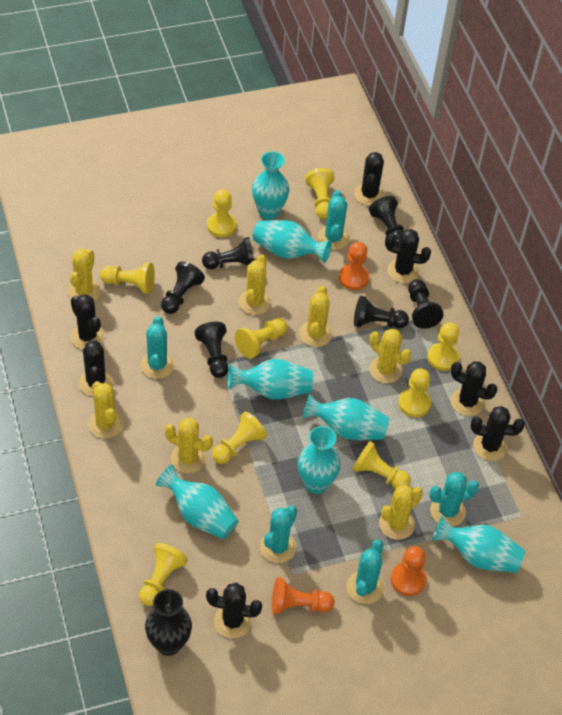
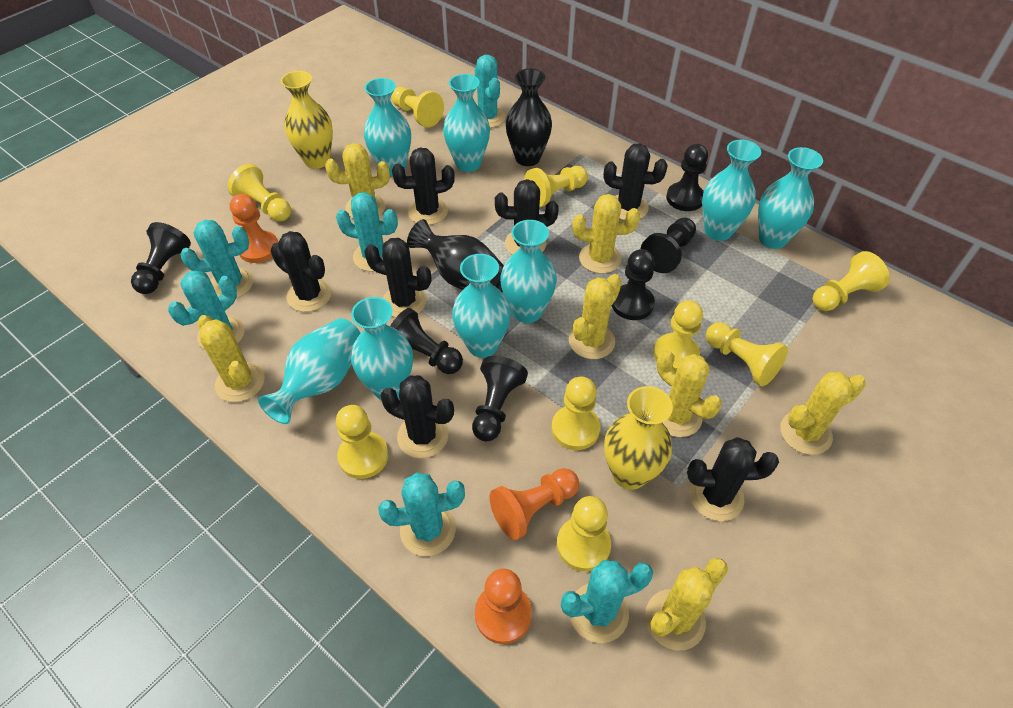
black vase: [145,589,192,656] = 1 -> [407,219,504,293] [506,68,552,166] = 2
turquoise cactus: [140,316,174,379] [260,506,297,563] [318,190,349,250] [347,540,384,604] [429,472,479,527] = 5 -> [168,270,245,349] [181,220,253,298] [336,192,398,272] [378,472,465,556] [475,55,506,128] [561,560,653,643] = 6
turquoise vase: [156,465,238,539] [228,359,313,400] [252,151,289,220] [253,220,332,263] [298,426,341,494] [302,394,389,440] [432,516,525,573] = 7 -> [258,318,361,424] [351,297,413,400] [364,78,411,176] [443,74,490,172] [452,254,511,358] [500,220,557,323] [702,140,761,241] [758,147,823,249] = 8
yellow vase: none = 0 -> [281,71,333,169] [604,386,673,490] = 2

